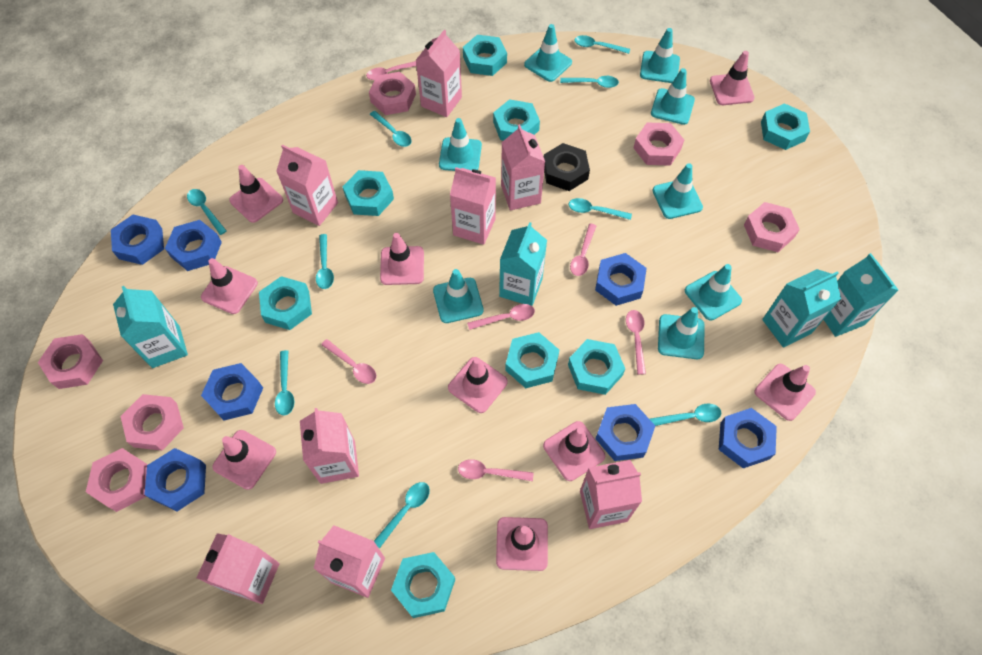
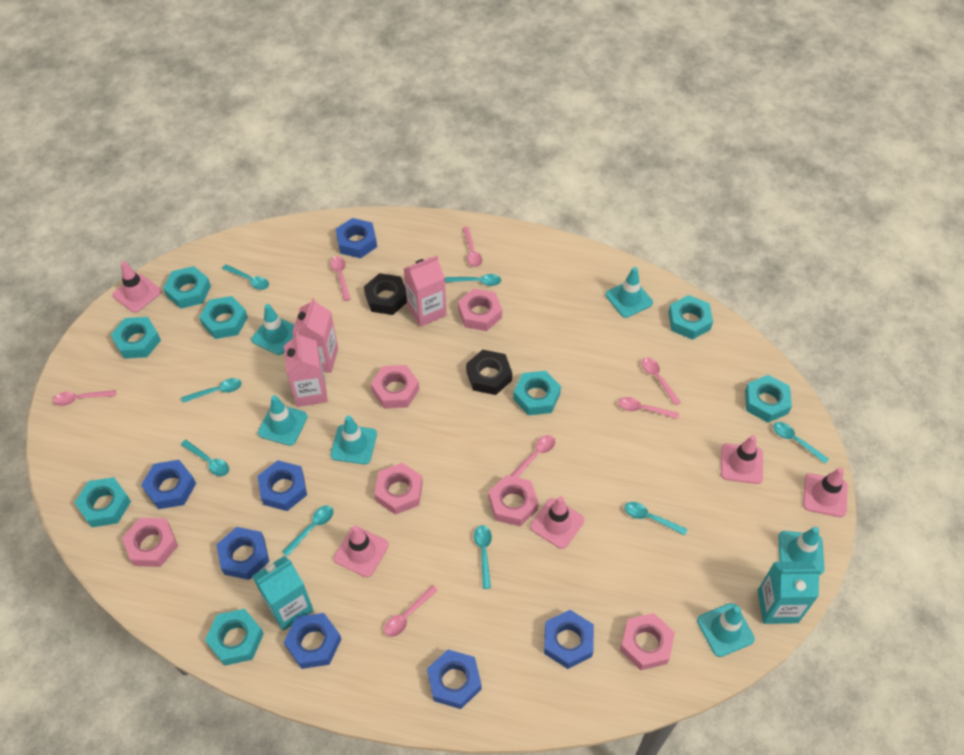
black nut: [544,143,590,191] = 1 -> [364,273,407,315] [466,350,512,395] = 2
pink carton: [196,534,280,604] [276,145,338,226] [300,408,359,484] [314,525,385,598] [416,30,462,117] [450,167,496,245] [501,124,545,210] [580,460,642,529] = 8 -> [284,332,328,407] [292,298,338,373] [403,255,447,327] = 3
pink spoon: [321,339,376,384] [366,61,416,80] [458,459,534,481] [467,304,535,330] [570,223,596,276] [626,310,646,375] = 6 -> [53,390,116,406] [330,256,351,301] [384,585,438,637] [462,227,482,267] [510,435,555,478] [618,397,679,419] [642,358,681,405] = 7
pink traffic cone: [201,258,258,314] [212,430,276,490] [229,165,283,223] [380,233,424,285] [448,357,508,413] [496,517,548,571] [543,421,605,481] [710,51,755,105] [754,364,816,421] = 9 -> [113,261,161,313] [334,525,389,577] [530,496,584,549] [721,435,763,484] [803,468,847,517] = 5
turquoise carton: [113,286,188,368] [499,222,547,306] [762,269,841,348] [824,253,898,337] = 4 -> [252,556,314,631] [757,561,821,624] = 2
turquoise spoon: [187,189,227,235] [275,350,295,415] [316,234,334,289] [370,111,412,147] [374,482,430,549] [560,76,619,88] [569,198,632,220] [575,35,630,54] [650,404,721,426] = 9 -> [181,378,242,403] [181,440,229,476] [222,264,269,290] [282,505,334,557] [445,274,501,286] [474,525,492,589] [624,502,687,535] [773,422,829,464] = 8
turquoise traffic cone: [433,269,484,323] [439,118,482,171] [524,24,572,82] [640,28,680,83] [651,68,695,125] [652,163,703,219] [658,307,705,359] [685,264,742,321] = 8 -> [251,304,294,355] [258,395,307,446] [331,415,377,464] [606,267,653,318] [697,603,755,657] [778,527,825,575] = 6

